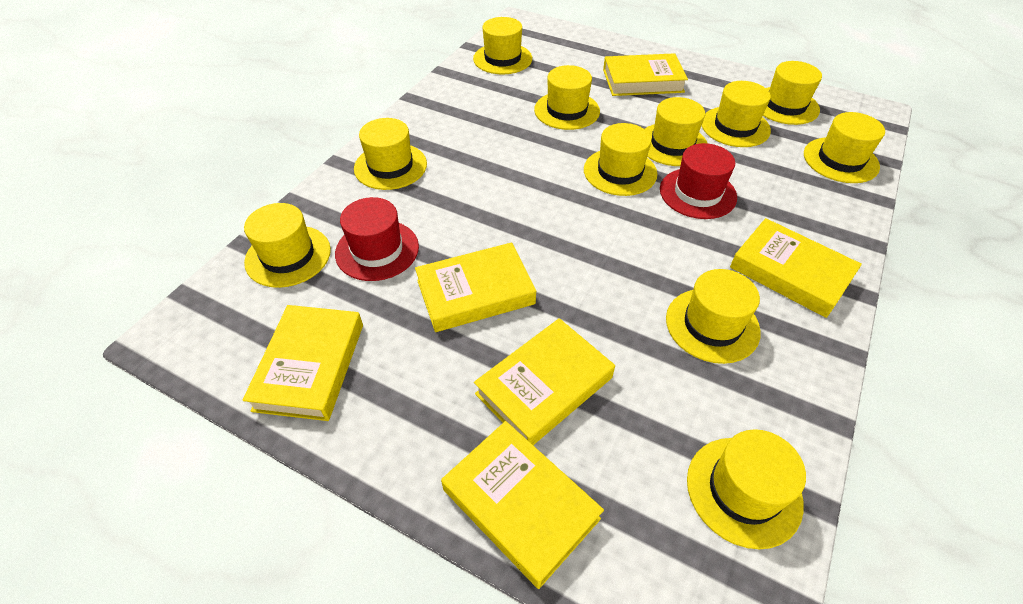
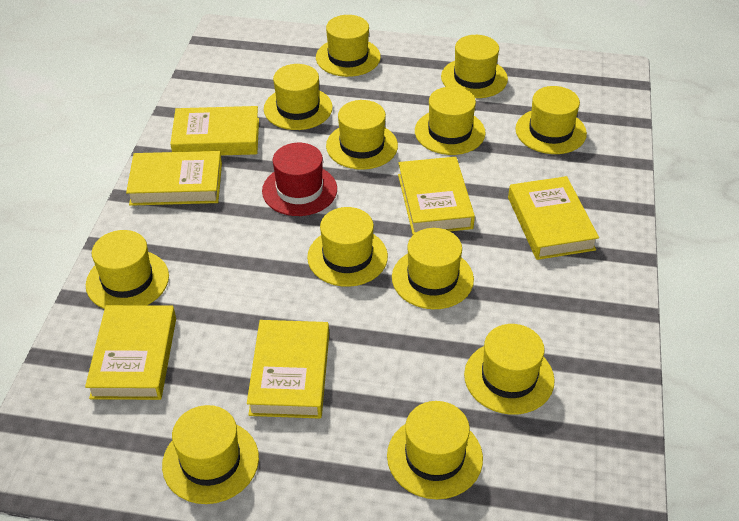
red hat: [335,197,419,281] [660,143,737,219] = 2 -> [262,143,337,216] = 1
yellow hat: [244,203,331,288] [354,118,427,190] [473,17,532,74] [534,65,600,130] [584,123,657,196] [645,97,708,166] [666,269,761,364] [687,429,806,549] [702,81,771,147] [763,61,822,125] [804,112,885,183] = 11 -> [86,230,169,309] [162,405,259,504] [264,64,333,130] [307,207,388,287] [316,15,381,77] [326,100,398,170] [387,401,483,499] [392,228,474,309] [415,87,486,155] [441,35,508,98] [464,324,555,415] [515,86,587,154] = 12

